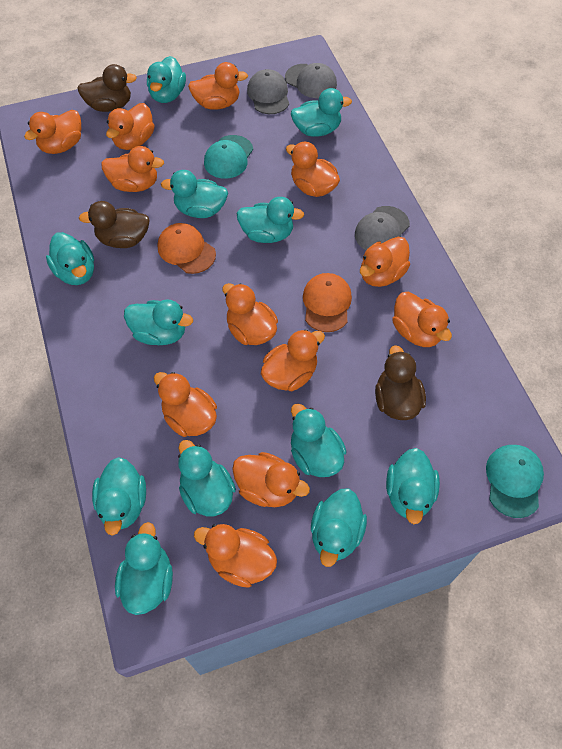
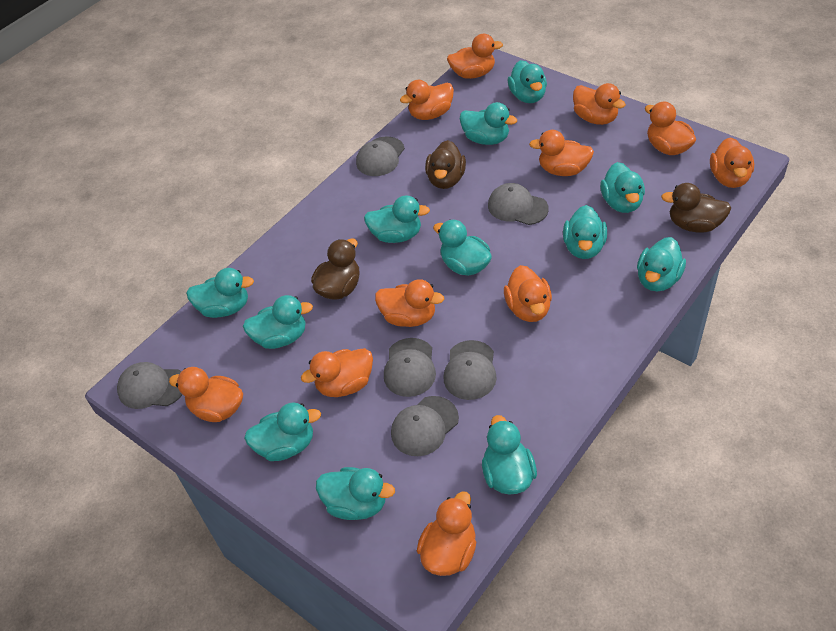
grey cap: [247,69,289,114] [285,63,337,98] [355,206,410,250] = 3 -> [117,362,183,409] [356,137,405,176] [384,338,436,397] [391,396,459,456] [444,340,497,400] [488,183,549,225] = 6
orange cap: [158,223,216,274] [303,273,352,332] = 2 -> none = 0
orange duck: [24,110,81,154] [101,146,164,192] [106,103,155,150] [154,372,217,437] [188,62,248,110] [194,524,277,587] [222,283,278,345] [232,452,310,507] [261,329,325,391] [286,142,340,197] [360,237,410,287] [392,292,452,347] = 12 -> [169,367,243,422] [301,348,373,397] [375,279,444,327] [400,80,454,120] [417,491,476,576] [447,34,503,79] [504,265,552,322] [529,130,594,176] [573,83,626,125] [645,102,696,155] [710,137,754,188] = 11
turquoise cap: [204,135,253,179] [486,445,544,518] = 2 -> none = 0

